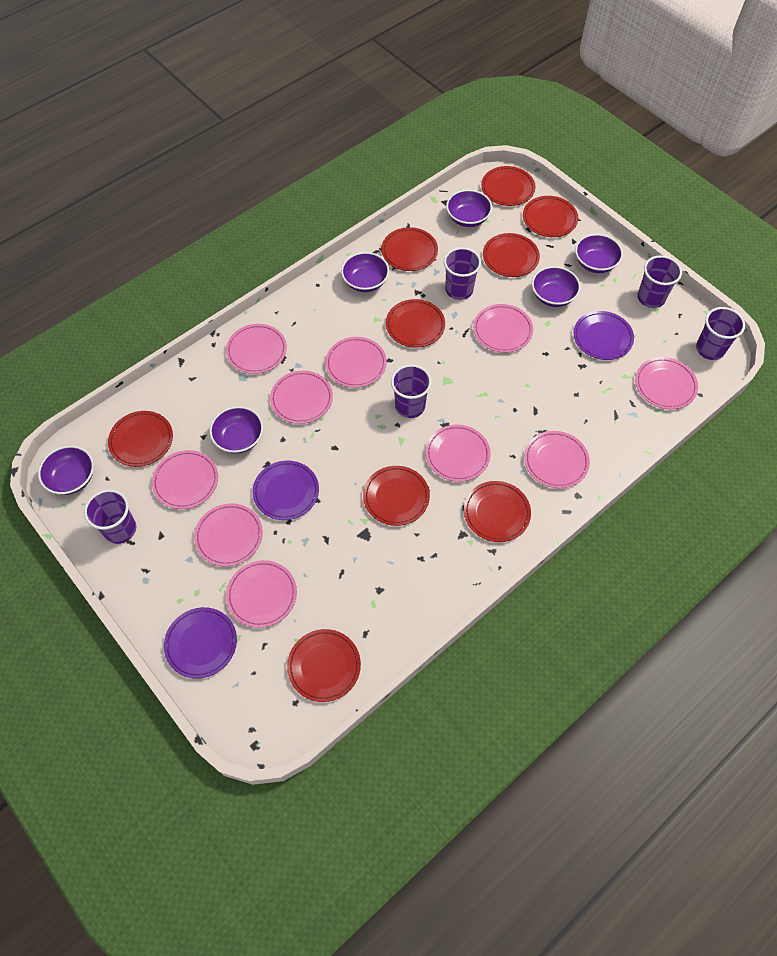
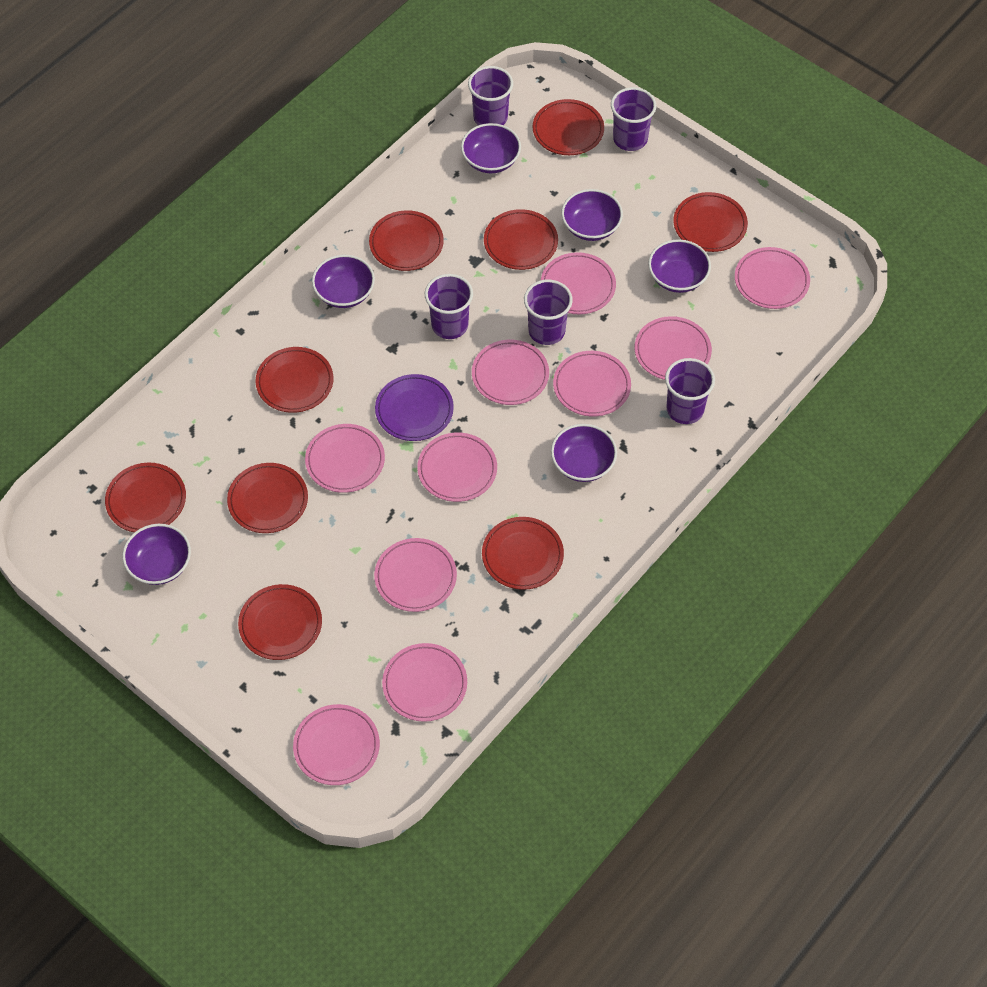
purple plate: [164,607,237,679] [252,461,319,520] [573,311,634,360] = 3 -> [375,374,454,441] = 1

